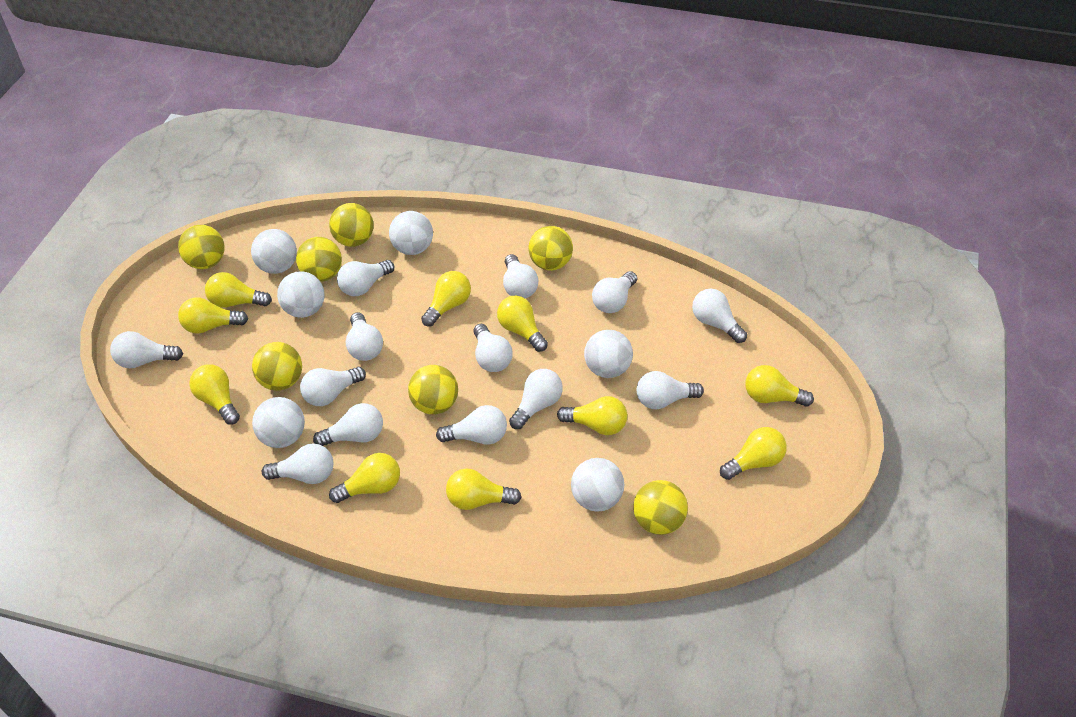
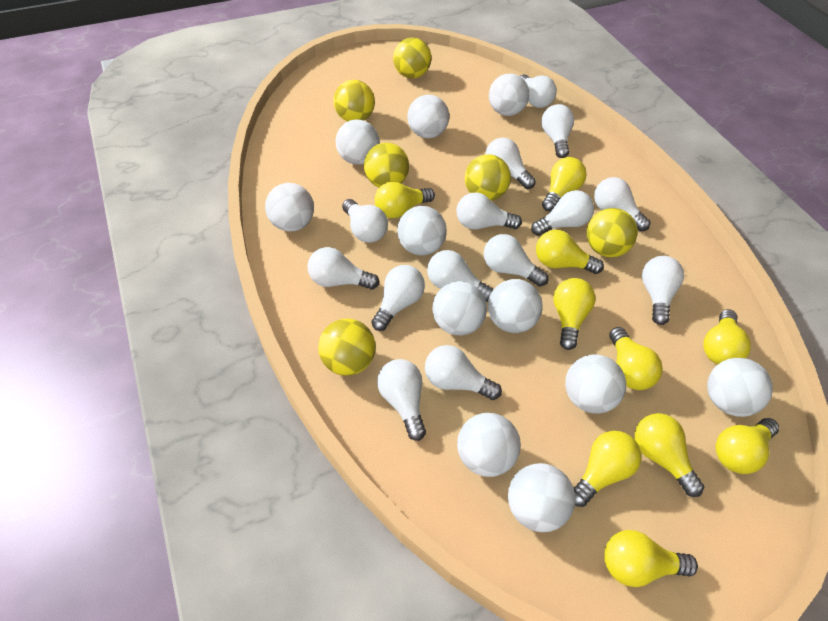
white ball: [251,229,297,274] [252,397,305,448] [277,271,324,318] [389,211,433,255] [571,458,624,512] [584,330,633,378] = 6 -> [265,183,314,232] [336,119,380,165] [397,206,447,255] [407,95,449,138] [432,281,487,335] [457,413,521,477] [488,279,543,333] [489,73,529,116] [508,463,575,532] [565,355,626,414] [707,358,773,417] = 11
white light bulb: [110,331,183,368] [262,444,333,484] [300,367,366,406] [313,403,383,446] [337,260,394,296] [346,312,383,361] [436,405,507,445] [474,324,512,372] [503,254,538,298] [509,369,563,429] [592,271,637,313] [637,371,704,409] [692,289,747,343] = 13 -> [307,247,379,290] [342,199,388,243] [371,265,425,331] [377,359,426,441] [425,345,502,400] [427,250,494,302] [456,192,522,230] [484,234,549,287] [485,138,536,189] [520,74,557,108] [531,190,594,236] [541,104,574,158] [594,177,650,231] [642,256,684,325] = 14
yellow ball: [178,225,225,269] [252,342,302,391] [296,237,342,282] [329,203,374,247] [408,365,458,415] [528,226,573,271] [633,480,688,535] = 7 -> [318,319,376,376] [333,80,375,121] [364,143,409,187] [393,38,431,79] [465,154,511,201] [587,208,638,257] = 6

